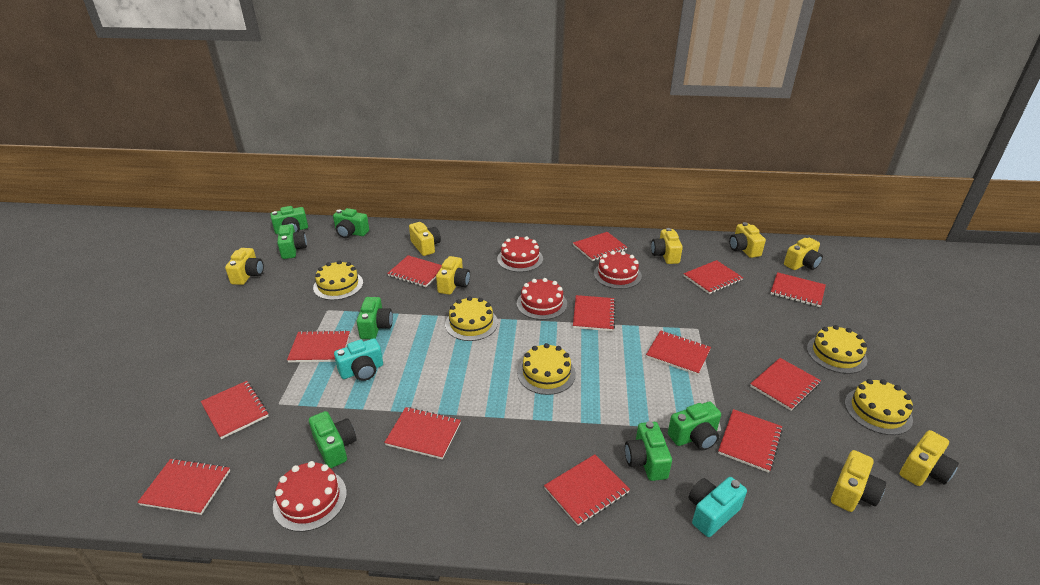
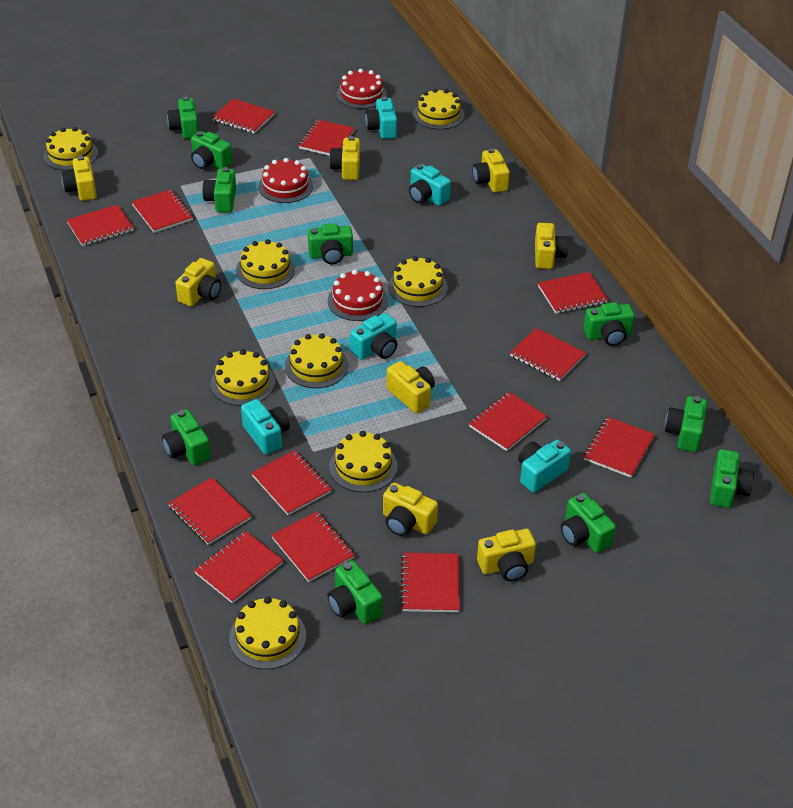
green camera: [270,206,308,234] [277,224,307,259] [309,411,357,468] [333,208,369,238] [357,297,393,339] [625,421,672,481] [668,402,721,450] = 7 -> [162,409,211,466] [167,97,199,139] [191,131,232,169] [202,167,236,213] [308,223,353,264] [327,560,383,624] [561,493,616,553] [583,302,635,346] [665,396,707,452] [710,449,754,508] = 10
red cake: [273,461,347,532] [497,236,543,272] [517,278,567,320] [594,251,642,289] = 4 -> [258,158,313,203] [328,270,388,321] [336,69,387,109] = 3
turquoise camera: [334,338,383,381] [689,477,747,537] = 2 -> [241,399,290,455] [350,313,397,360] [365,97,397,139] [409,164,451,206] [518,440,571,493] = 5
yellow cake: [313,260,363,300] [445,296,498,341] [518,343,576,395] [807,325,867,374] [845,379,913,435] = 5 -> [43,127,98,171] [211,349,275,406] [229,597,306,669] [236,239,295,289] [285,333,348,388] [329,431,398,492] [388,256,448,307] [413,89,465,130] = 8

